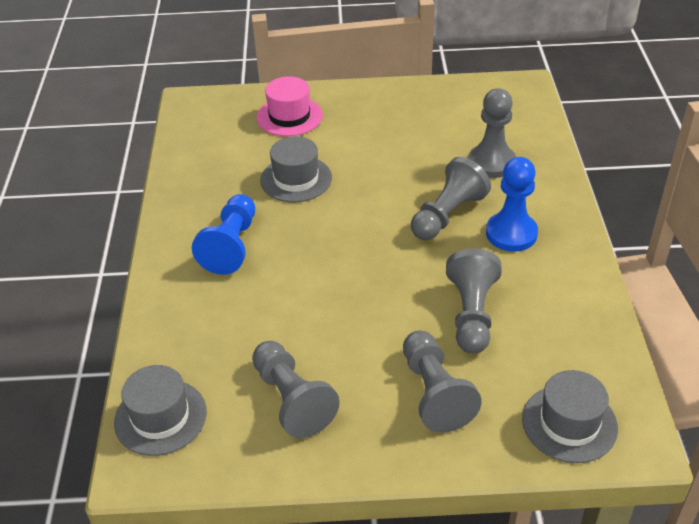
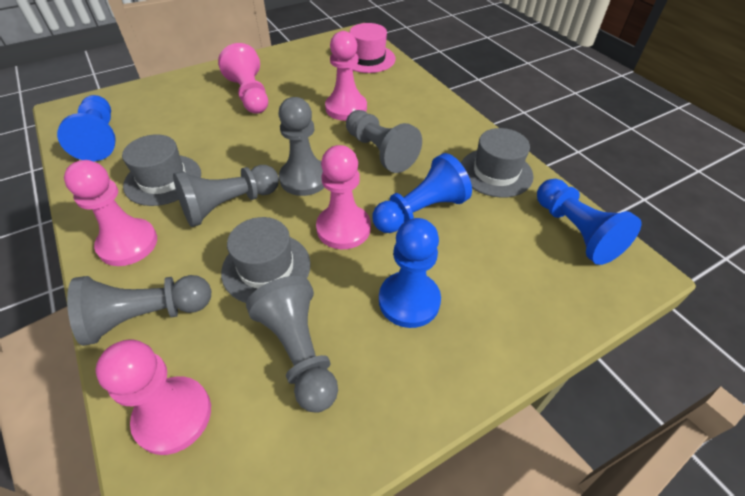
blue pawn: [192,194,255,275] [486,157,538,252] = 2 -> [57,95,116,161] [372,153,472,233] [379,218,441,328] [537,179,641,265] = 4
pink pawn: none = 0 -> [64,160,157,266] [96,340,211,455] [218,43,268,114] [316,145,371,249] [325,31,367,121] = 5

